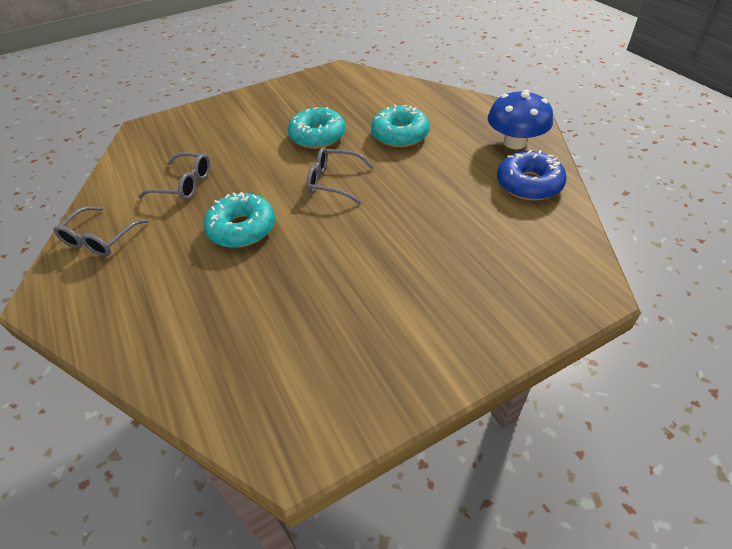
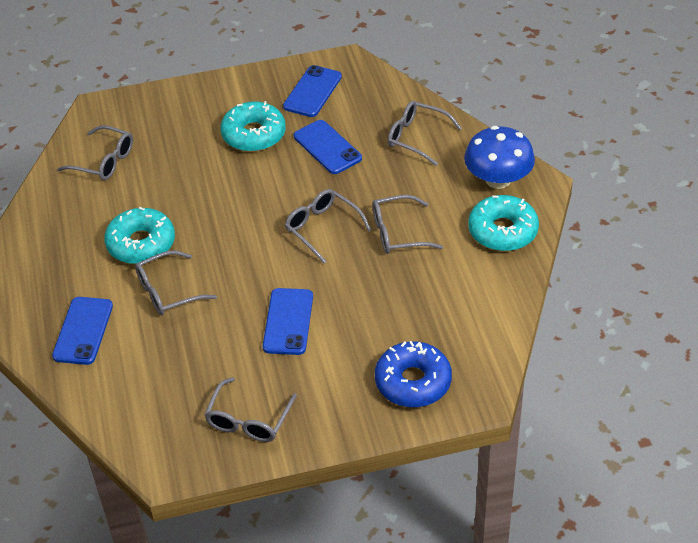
blue phone: none = 0 -> [52,297,113,365] [263,288,313,355] [283,65,342,117] [294,120,362,174] = 4
grey glasses: [54,206,150,256] [139,152,210,200] [307,147,374,204] = 3 -> [57,125,133,180] [135,250,217,316] [205,377,297,442] [285,189,371,263] [373,195,443,254] [388,101,462,166] = 6

